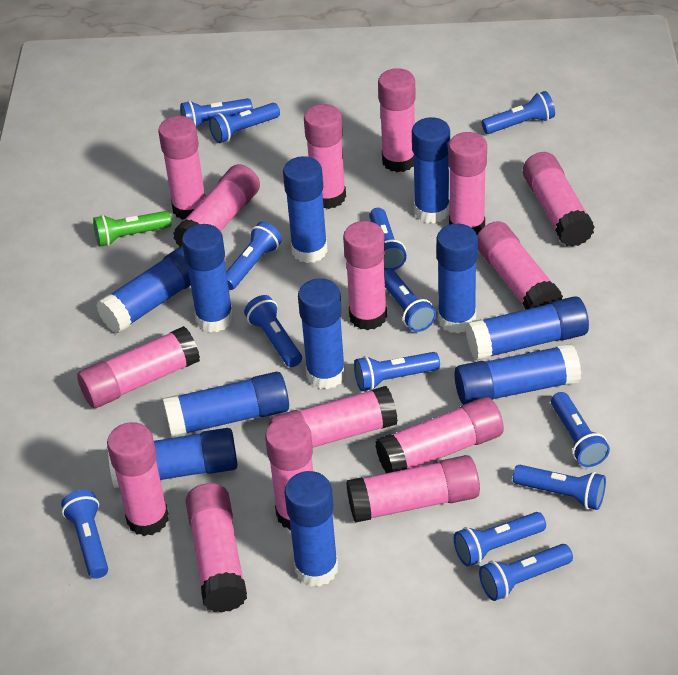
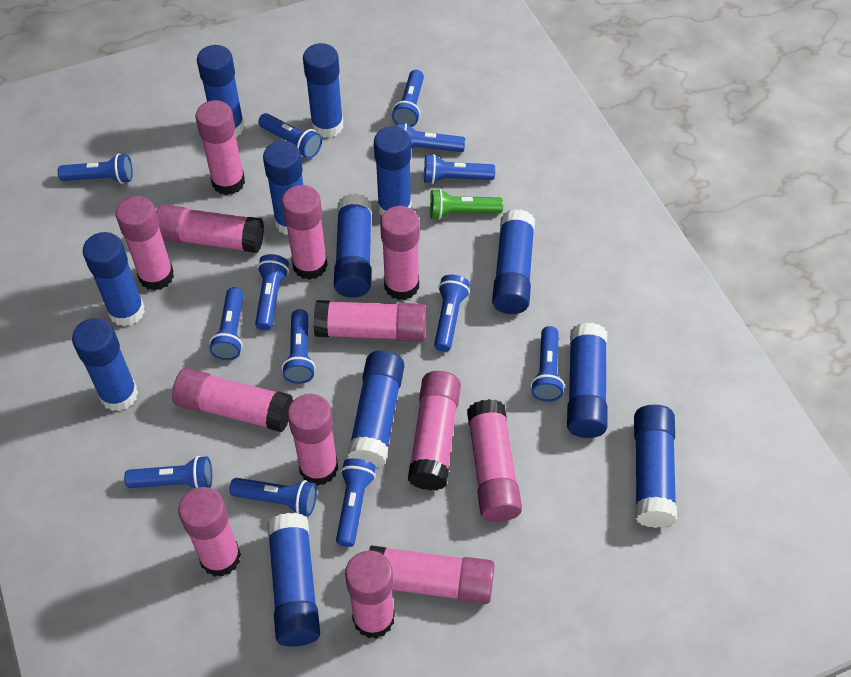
blue glue stick: [96,245,191,333] [108,428,238,488] [163,372,289,438] [182,224,233,332] [283,156,328,263] [284,471,338,587] [298,278,346,389] [412,117,450,223] [436,224,478,334] [455,344,581,405] [466,296,589,361] = 11 -> [72,318,138,411] [83,232,145,326] [197,45,245,138] [263,141,303,235] [267,513,320,647] [303,43,343,138] [334,194,372,298] [347,350,404,468] [374,126,412,215] [492,209,535,314] [567,323,608,438] [634,405,677,528] = 12
pink glue stick: [77,326,200,408] [107,422,169,536] [158,116,206,220] [173,164,260,247] [185,483,247,613] [265,417,313,530] [269,386,398,447] [304,104,346,209] [343,221,387,330] [346,455,480,523] [375,397,504,473] [378,68,416,172] [448,132,487,235] [477,221,563,310] [523,152,595,247] = 15 -> [116,196,174,291] [156,204,264,253] [172,368,293,432] [178,487,241,577] [196,100,245,195] [282,185,328,280] [288,394,338,486] [314,300,426,342] [345,551,395,639] [369,545,495,604] [380,206,420,300] [408,371,461,490] [467,399,522,522] = 13

